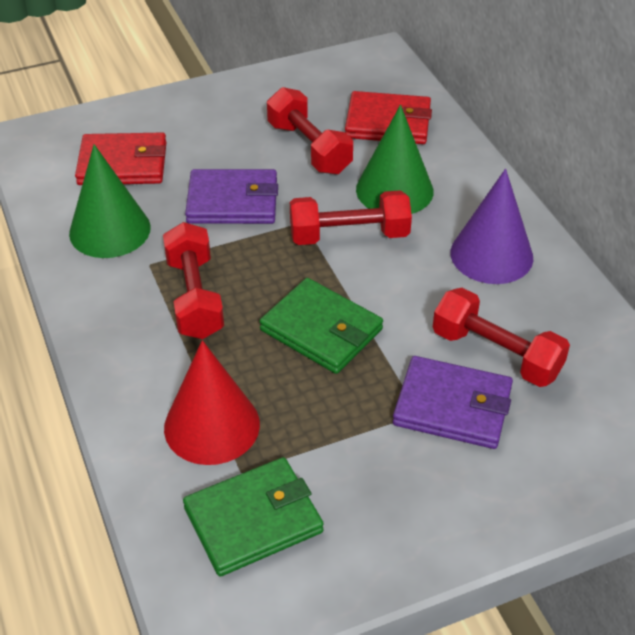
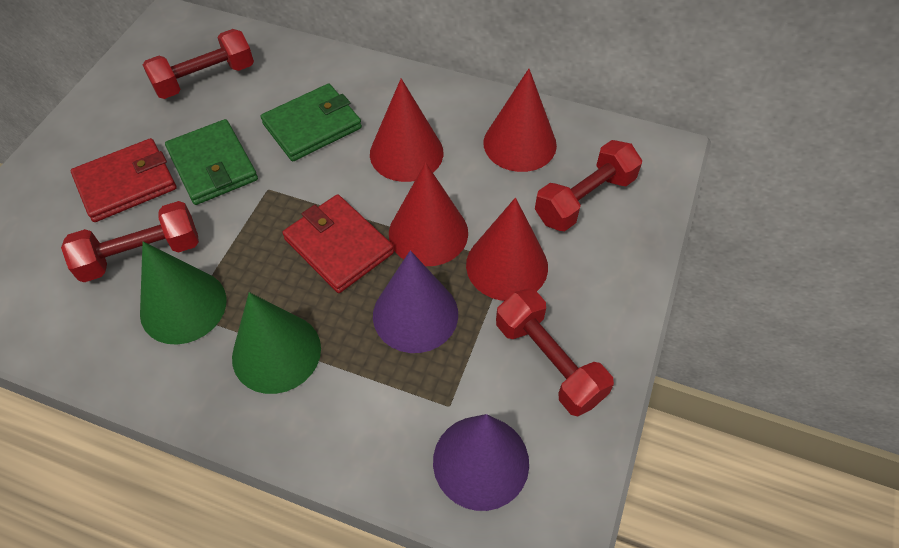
purple cone: [450,169,533,284] = 1 -> [373,250,458,353] [433,414,529,511] = 2
purple wallet: [185,169,278,224] [393,356,513,449] = 2 -> none = 0
red cone: [164,340,260,465] = 1 -> [370,78,443,182] [389,162,468,266] [466,198,548,301] [483,69,557,172] = 4

